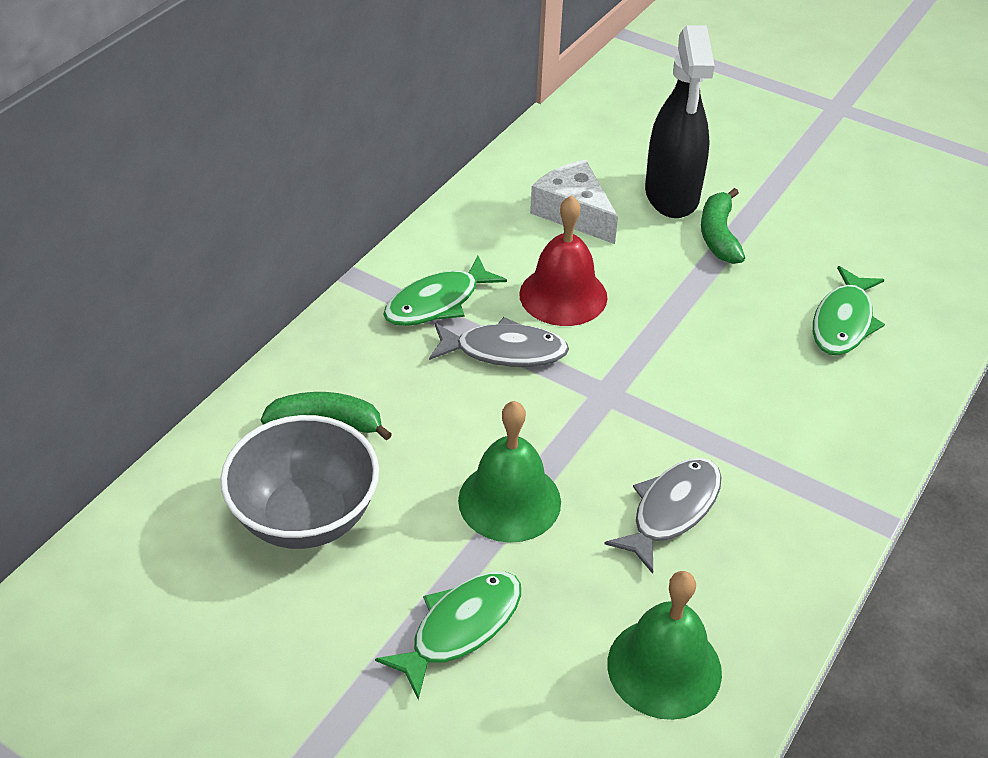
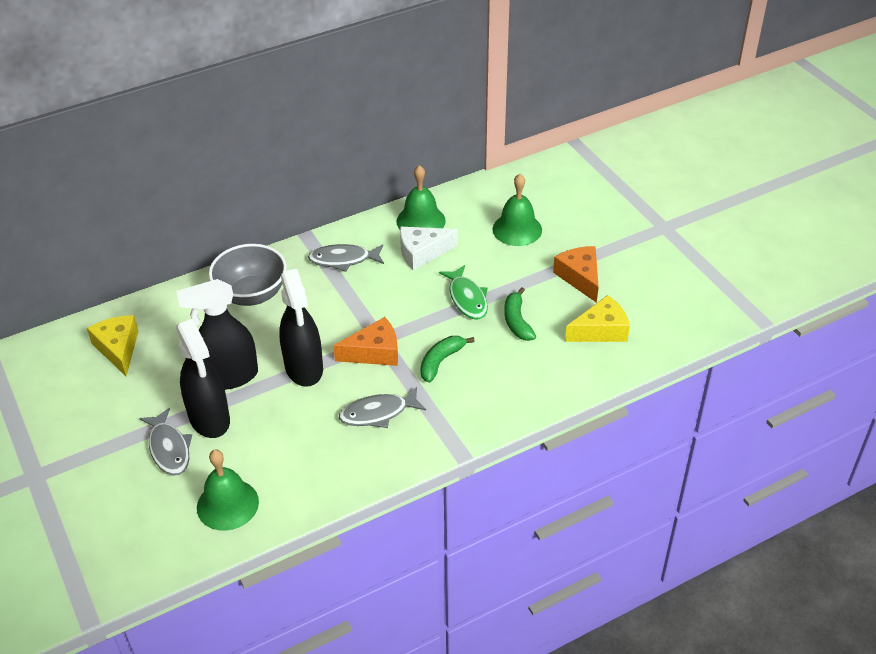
black spray bottle: [645,25,715,218] = 1 -> [176,279,258,390] [176,319,230,438] [279,269,323,387] = 3
green bell: [458,401,561,543] [607,571,722,720] = 2 -> [197,449,259,531] [396,165,446,229] [492,174,542,246] = 3
green fish: [375,571,521,700] [383,256,507,326] [813,266,885,355] = 3 -> [439,265,488,320] = 1
grey fish: [429,317,569,367] [604,458,721,574] = 2 -> [139,408,192,476] [308,244,384,272] [339,387,426,428] = 3
orange cheese: none = 0 -> [333,317,398,366] [553,246,599,303] = 2
red bell: [519,195,608,326] = 1 -> none = 0
yellow cheese: none = 0 -> [87,315,138,376] [565,295,630,342] = 2

